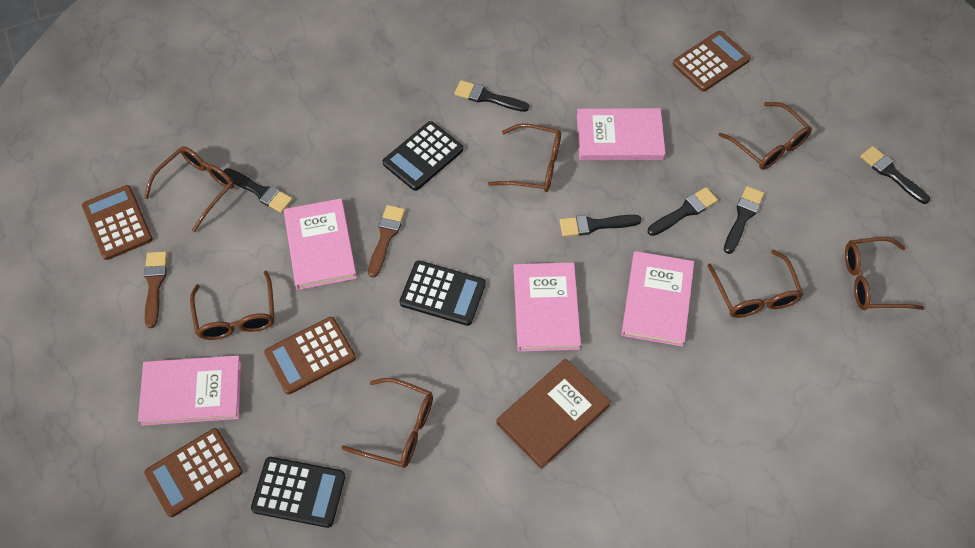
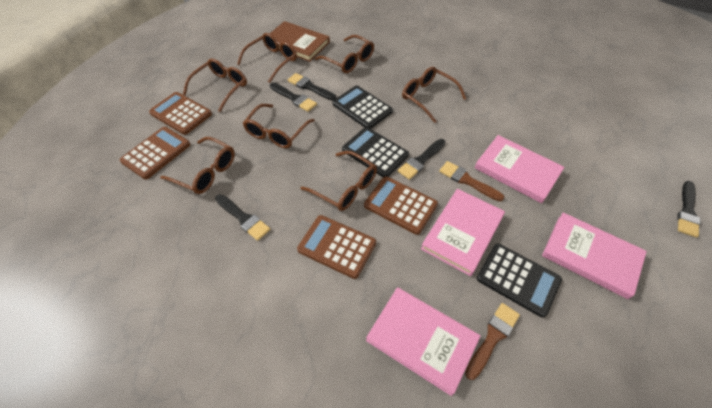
black brush: [223,168,293,213] [454,80,529,112] [559,215,641,237] [648,187,718,236] [724,186,764,254] [860,146,930,204] = 6 -> [215,194,270,241] [270,83,317,112] [288,73,336,101] [398,139,446,180] [677,181,700,238] = 5
pink book: [138,355,242,426] [284,198,357,290] [513,262,581,352] [577,108,666,160] [621,251,694,347] = 5 -> [366,287,481,396] [421,189,505,276] [475,135,564,203] [542,212,647,299] = 4

